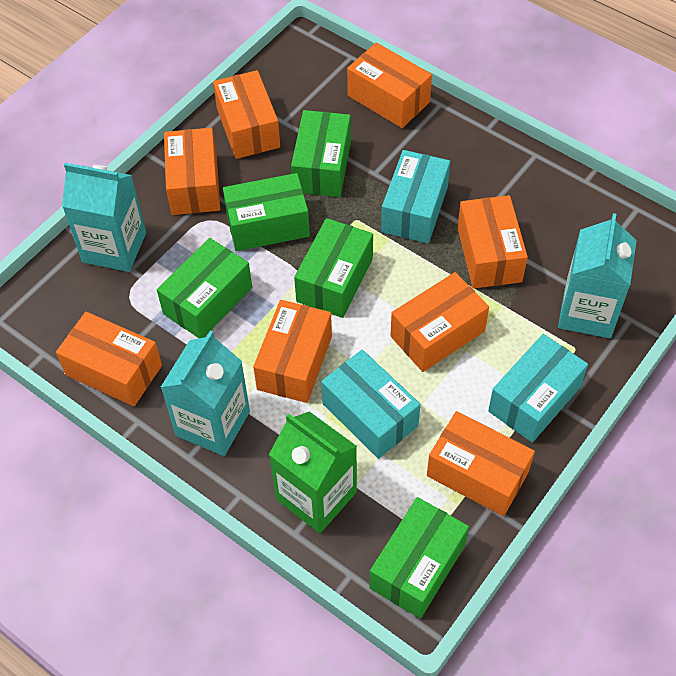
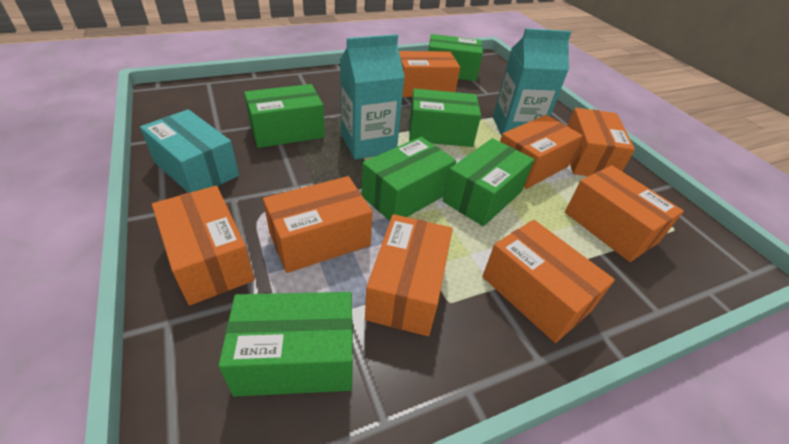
green box: [157,238,252,338] [223,173,310,251] [291,110,351,197] [294,218,373,318] [369,497,469,619] = 5 -> [218,292,353,397] [244,84,325,148] [362,137,456,221] [409,89,481,147] [429,34,483,81] [443,138,534,226] = 6
green carton: [269,411,357,533] = 1 -> none = 0
turquoise box: [321,350,420,459] [381,150,450,243] [488,334,588,443] = 3 -> [140,109,239,193] = 1
turquoise carton: [62,163,146,272] [161,331,250,456] [558,213,637,338] = 3 -> [340,34,405,160] [493,28,571,136] = 2

